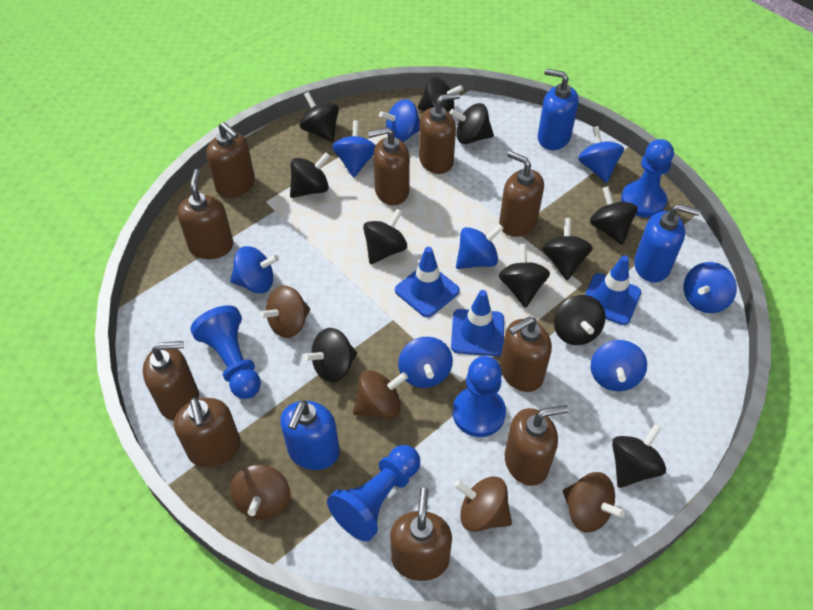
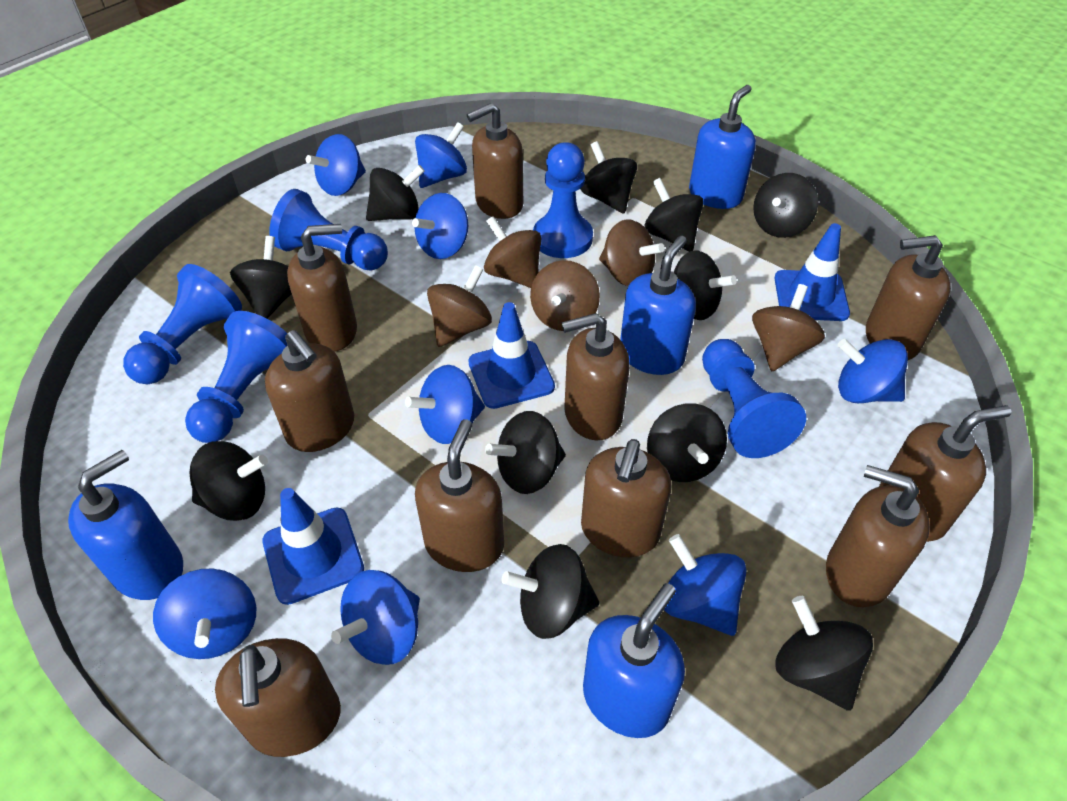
blue pawn: [190,305,261,399] [327,445,420,541] [452,356,506,437] [621,139,674,217] = 4 -> [123,264,242,384] [185,311,288,443] [270,189,388,271] [533,142,593,258] [702,339,806,458] = 5
blue soap dispenser: [280,400,340,470] [538,69,579,150] [634,204,701,283] = 3 -> [68,450,183,600] [583,583,685,738] [620,236,696,375] [689,85,756,209] = 4

